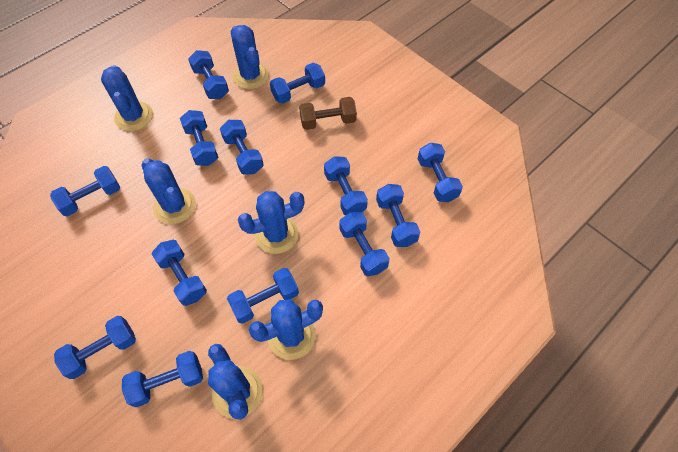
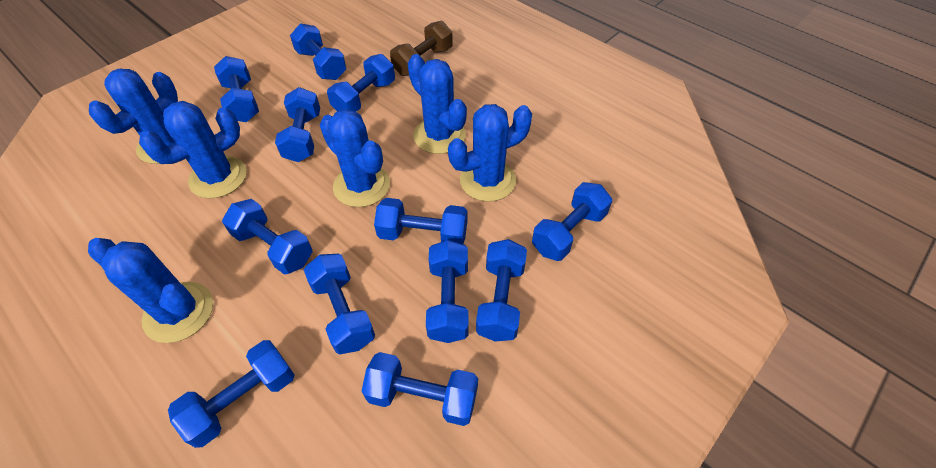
blue dumbbell: [50,166,120,217] [54,316,136,379] [122,351,203,407] [152,240,207,306] [180,110,218,166] [188,50,229,99] [220,120,264,175] [227,268,299,324] [270,63,325,104] [324,156,368,216] [339,211,389,276] [376,184,420,247] [418,143,463,202] = 13 -> [168,340,295,448] [214,56,259,122] [222,199,313,274] [275,87,320,162] [290,23,346,80] [304,254,375,354] [327,54,395,112] [362,352,478,426] [374,198,467,244] [426,240,468,343] [476,239,527,342] [532,182,612,261] = 12

